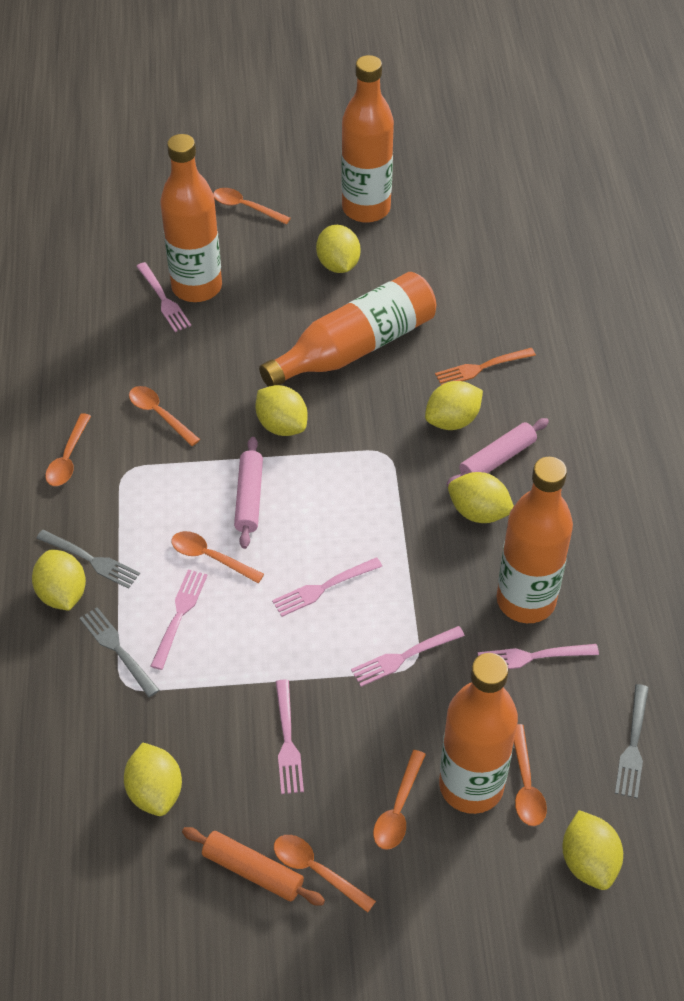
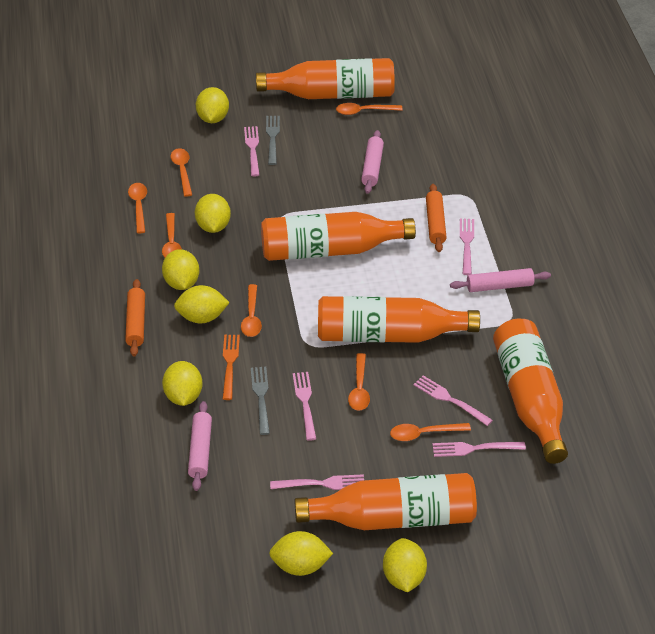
grey fork: [36,530,140,589] [80,607,159,697] [615,684,649,798] = 3 -> [251,367,270,435] [266,116,280,165] = 2
orange rolling pin: [182,827,325,906] = 1 -> [125,279,145,357] [426,184,447,252] = 2
pink rolling pin: [234,437,263,549] [446,418,549,487] = 2 -> [188,401,212,491] [361,130,384,194] [450,268,551,292] = 3

